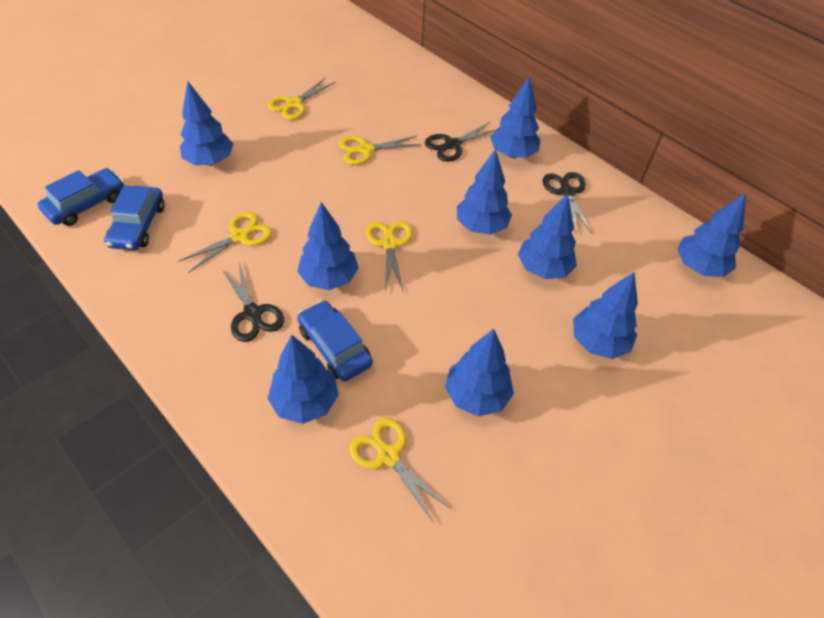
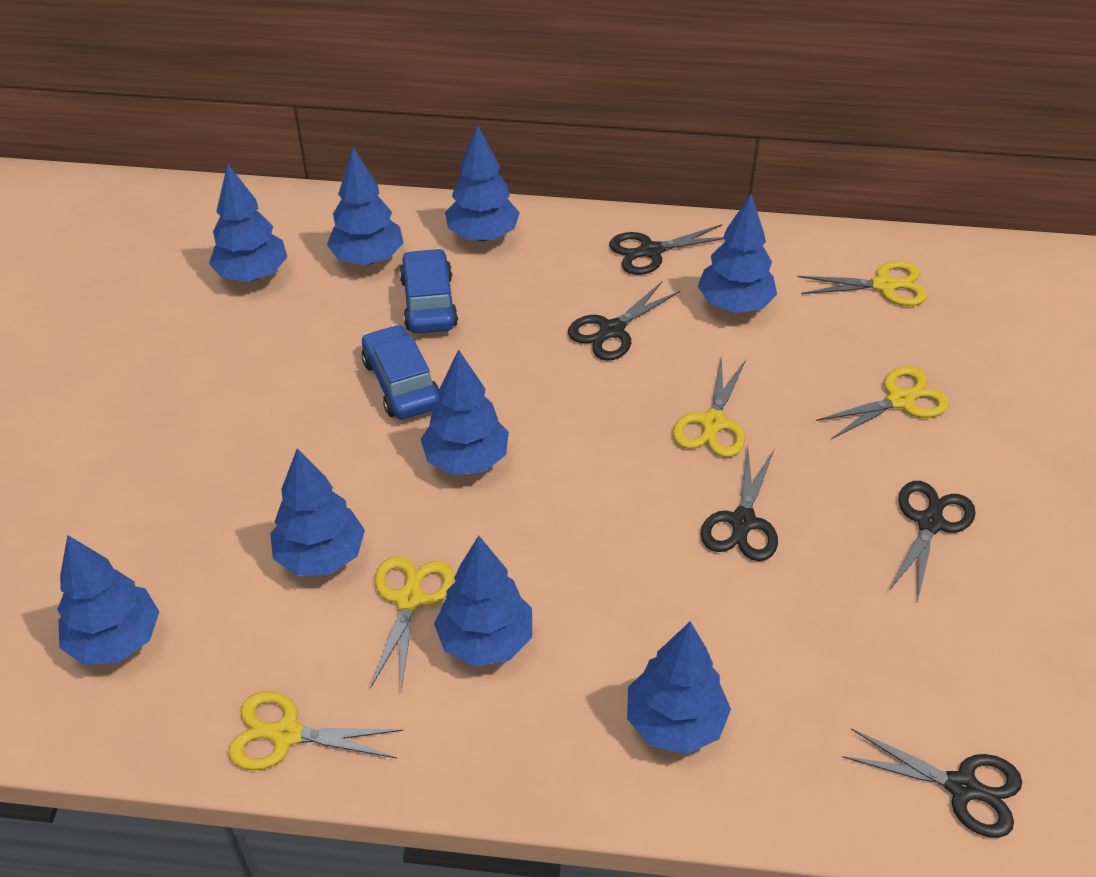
black scissors: [222,263,284,342] [425,122,497,162] [543,172,592,233] = 3 -> [568,281,680,361] [609,224,723,275] [700,446,778,561] [843,729,1022,838] [889,481,976,603] = 5
blue car: [38,168,124,226] [104,185,165,250] [297,300,373,381] = 3 -> [362,324,440,420] [399,248,458,334] = 2

